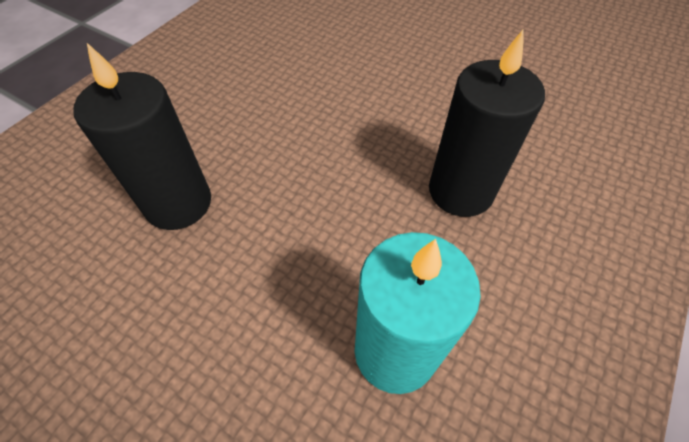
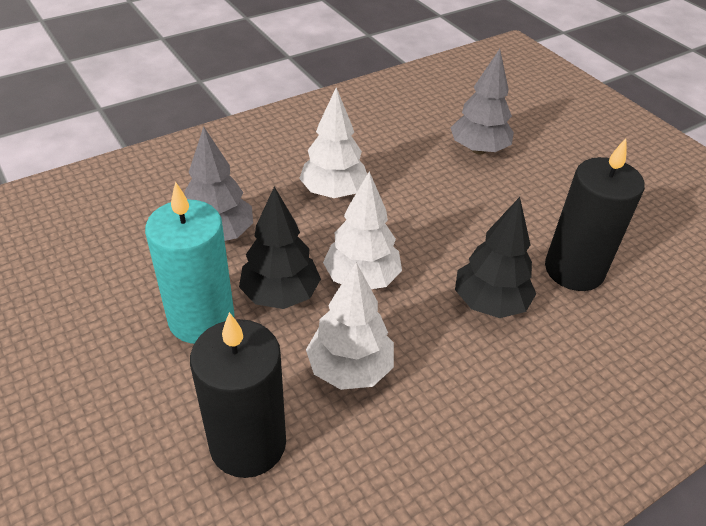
black tree: none = 0 -> [239,186,321,309] [455,197,536,318] = 2
grey tree: none = 0 -> [185,126,253,241] [450,49,514,154] = 2
white tree: none = 0 -> [299,87,367,198] [306,262,394,390] [323,171,402,289] = 3

